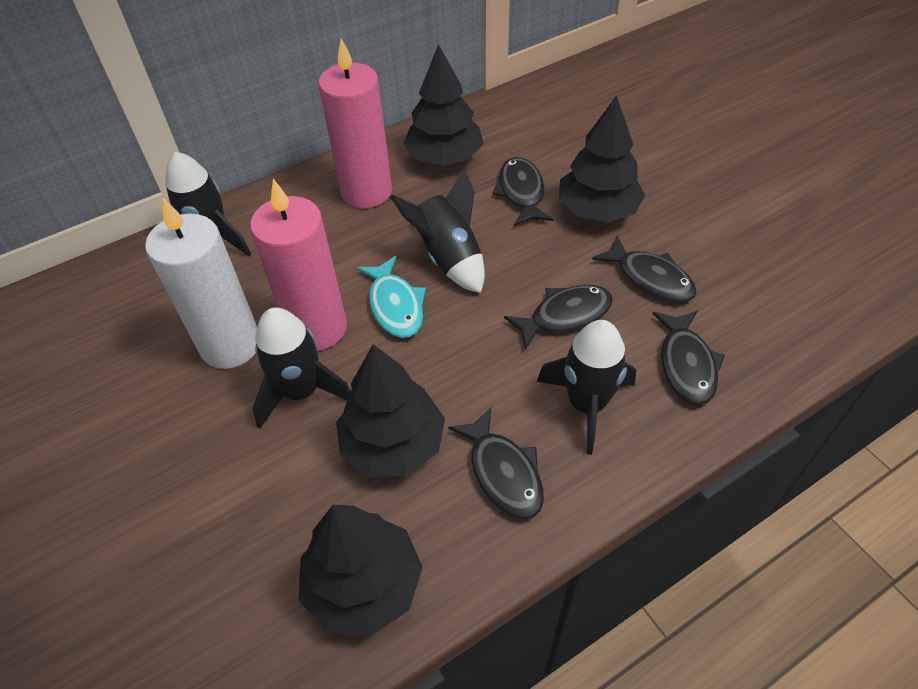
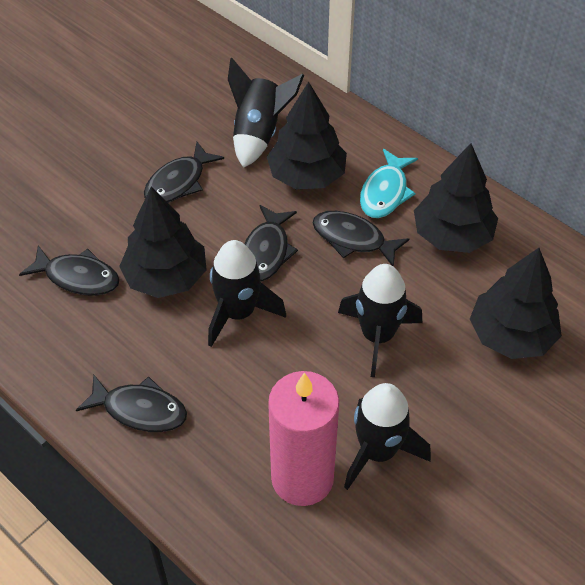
pink candle: [250,179,347,351] [318,39,392,208] = 2 -> [268,371,339,506] = 1
white candle: [145,198,257,369] = 1 -> none = 0

